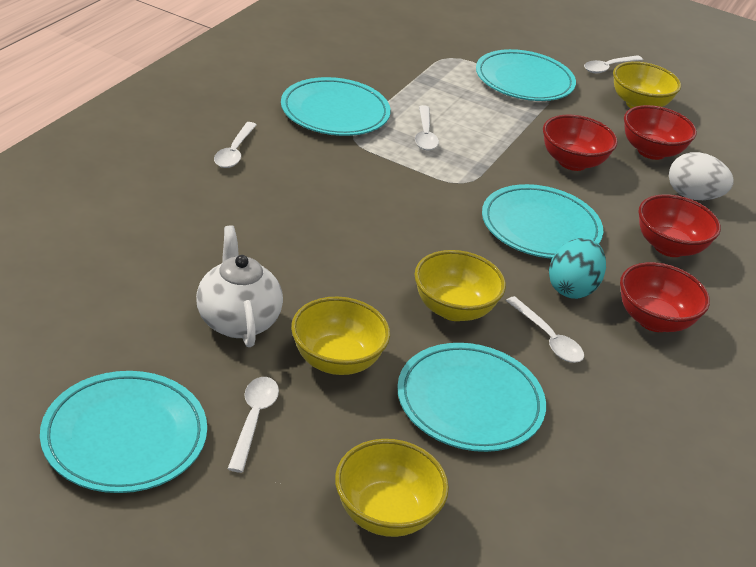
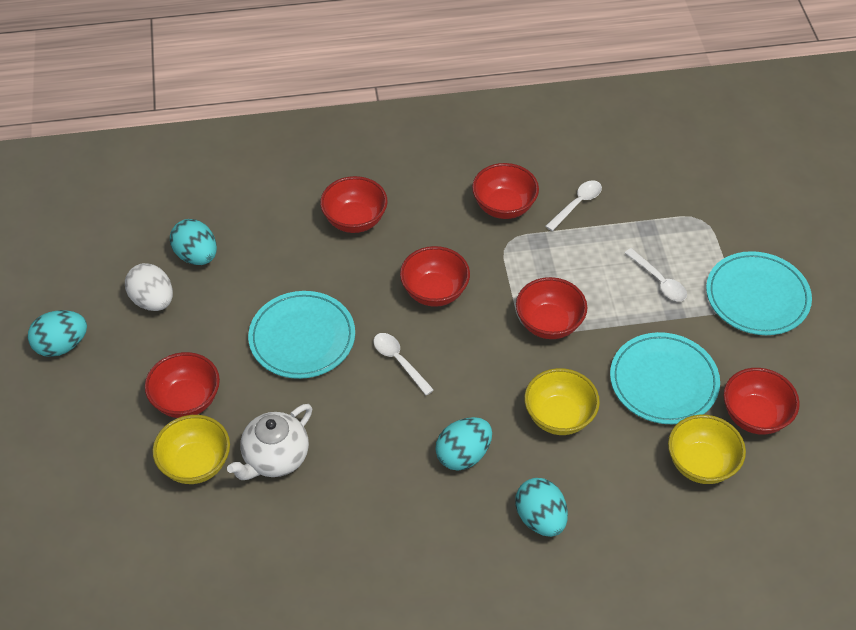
red bowl: [543,115,618,171] [620,262,710,332] [624,105,697,160] [638,194,721,257] = 4 -> [145,352,220,418] [320,176,388,233] [400,246,470,307] [472,163,539,219] [516,277,587,339] [724,368,800,434] = 6
turquoise egg: [549,238,606,299] = 1 -> [28,310,87,357] [170,219,217,265] [435,417,492,470] [515,478,568,537] = 4
turquoise plate: [40,371,207,493] [281,77,391,136] [397,343,546,452] [476,49,576,101] [482,184,603,258] = 5 -> [248,291,355,379] [610,332,720,424] [706,251,812,335] = 3
white spoon: [214,122,256,168] [228,377,279,473] [415,105,439,150] [506,296,584,363] [584,55,643,73] = 5 -> [373,333,434,395] [545,180,602,231] [625,248,687,301] = 3
yellow bowl: [291,297,390,375] [335,439,449,537] [414,250,506,321] [613,61,681,108] = 4 -> [152,415,230,484] [524,368,600,435] [668,415,746,484] = 3

